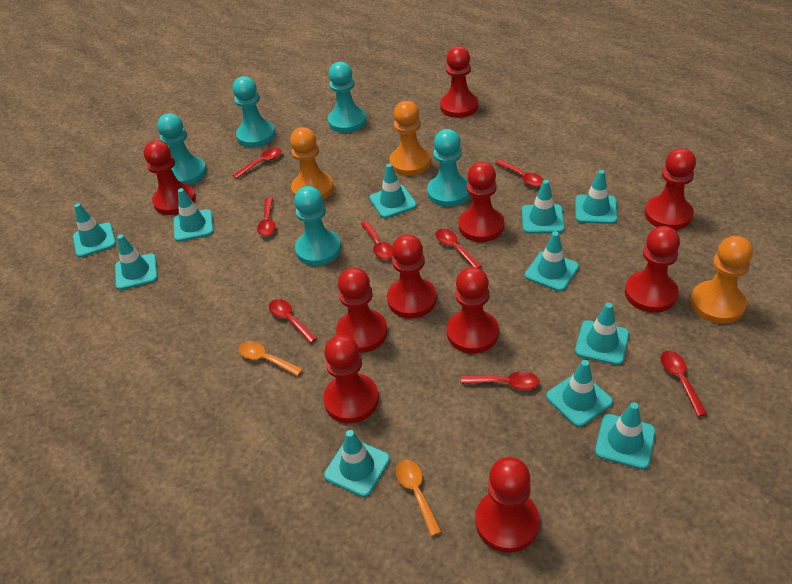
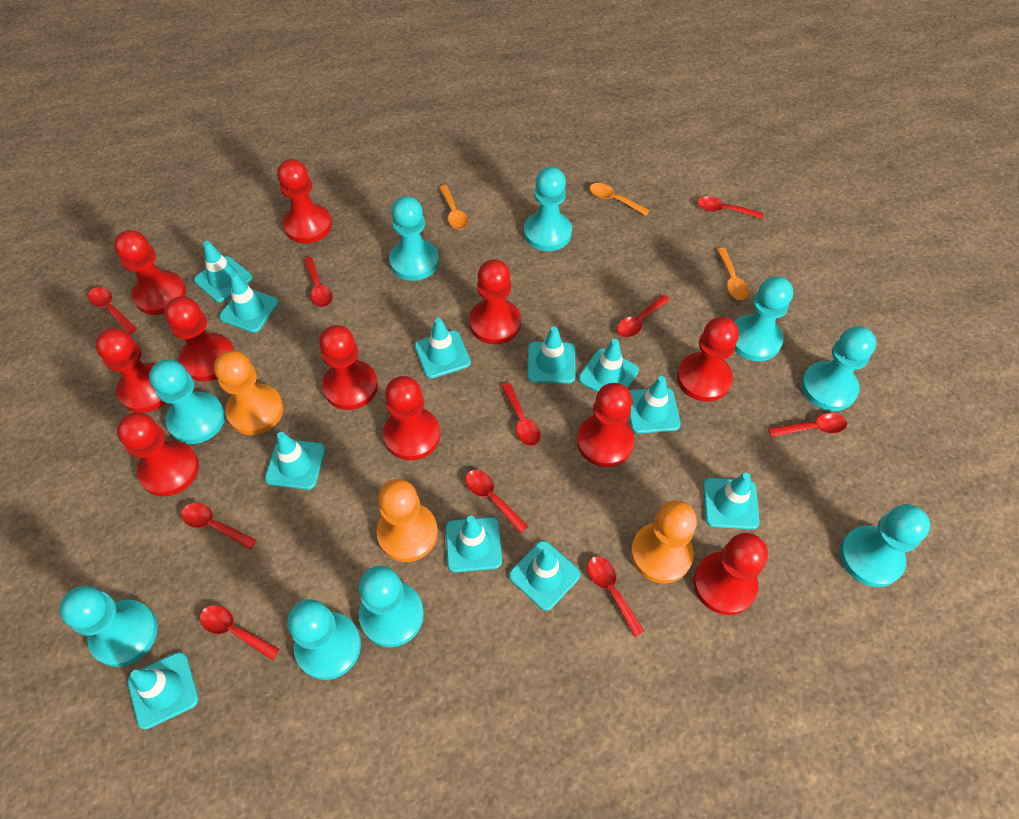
orange spoon: [239,341,303,376] [396,460,442,536] = 2 -> [439,185,468,230] [589,183,650,216] [717,248,749,300] = 3
red pawn: [144,140,196,215] [323,335,379,423] [336,267,388,353] [387,234,437,318] [440,46,478,118] [447,267,499,354] [459,162,504,242] [475,457,539,553] [625,226,680,313] [645,148,696,230] = 10 -> [95,328,165,413] [114,230,186,315] [117,412,199,496] [164,297,235,381] [277,159,332,244] [319,325,378,410] [383,376,440,460] [469,259,521,344] [577,383,634,467] [677,317,739,402] [693,533,768,615] = 11
red spoon: [233,147,281,179] [257,197,275,236] [269,299,317,343] [361,221,393,259] [435,229,482,268] [461,371,540,390] [496,160,544,187] [660,351,707,417] = 8 -> [88,287,137,334] [181,503,257,549] [200,605,280,660] [304,257,333,307] [465,470,528,533] [501,383,541,446] [587,556,645,637] [617,295,670,338] [697,197,763,219] [768,413,847,437] = 10
turquoise pawn: [157,113,207,185] [233,76,276,147] [294,186,341,266] [328,62,366,133] [427,129,470,207] = 5 -> [59,586,158,667] [149,360,225,444] [287,599,361,680] [359,566,424,647] [389,196,439,281] [524,167,572,251] [734,276,793,361] [801,326,876,411] [840,504,930,587] = 9

